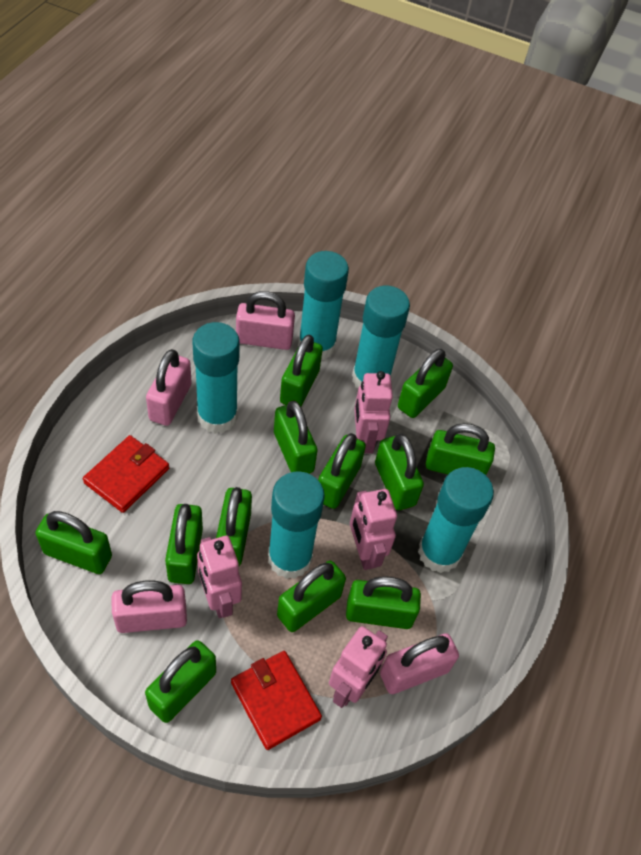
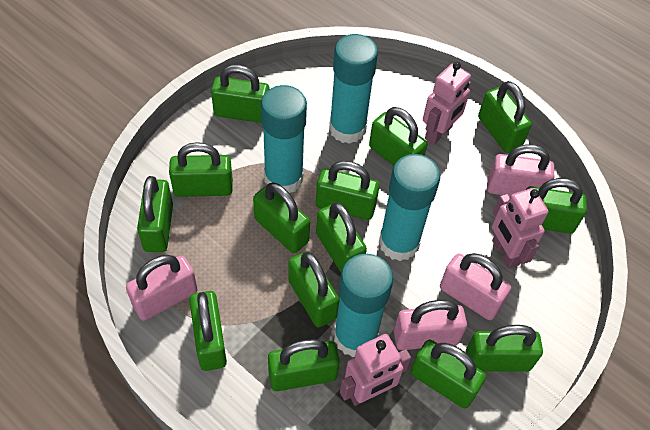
green padlock: [35,511,112,574] [145,640,216,723] [165,504,203,584] [216,487,252,566] [274,401,318,474] [277,561,346,632] [280,335,323,406] [318,433,366,509] [346,576,421,629] [375,434,424,510] [398,349,453,418] [426,423,495,475] = 12 -> [137,176,173,252] [169,142,233,197] [189,291,227,371] [211,65,270,123] [253,182,310,253] [268,339,340,391] [288,251,339,327] [316,161,380,220] [316,202,367,272] [369,107,427,165] [411,339,486,408] [466,325,543,372] [478,81,532,153] [526,178,587,234] = 14
pink robot: [197,536,242,618] [329,626,388,708] [350,489,397,570] [354,371,393,454] = 4 -> [340,334,411,406] [423,62,471,145] [492,188,548,269] = 3
red wallet: [83,435,169,513] [231,651,322,750] = 2 -> none = 0
turquoise glue stick: [193,322,240,434] [268,471,325,579] [298,251,349,360] [352,286,410,388] [418,467,494,573] = 5 -> [261,85,307,193] [329,34,378,144] [334,254,393,357] [379,154,440,261] = 4

